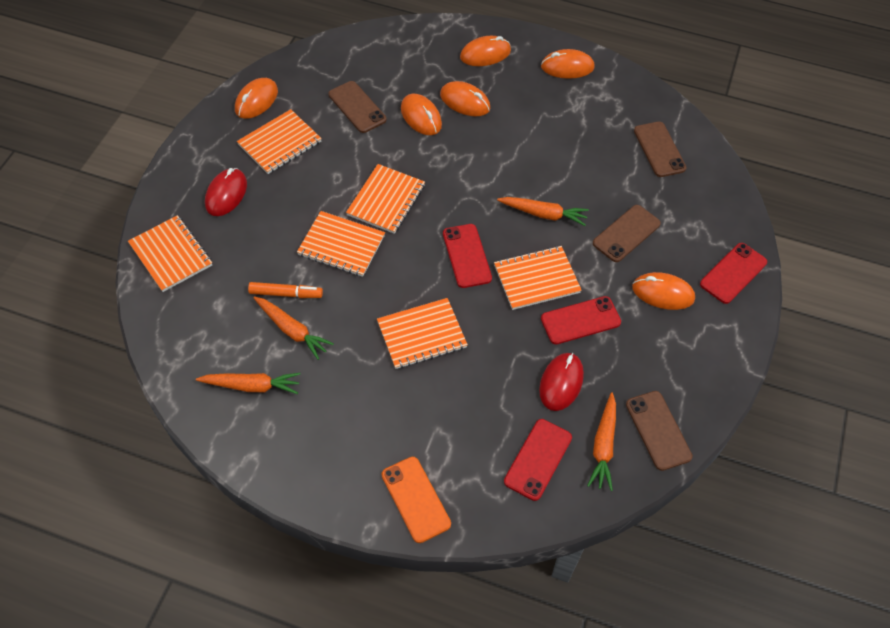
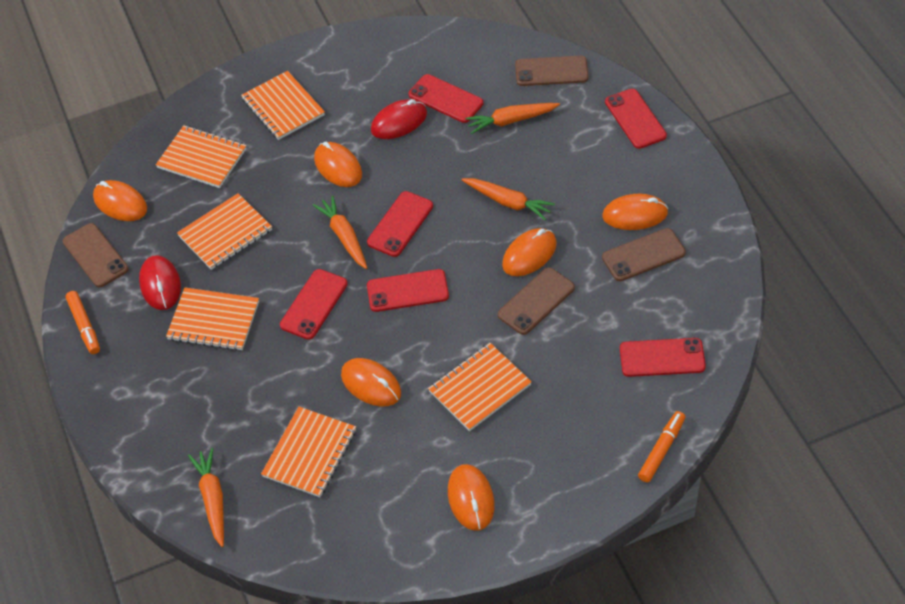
orange marker: [248,282,323,298] = 1 -> [66,291,100,354] [638,411,685,482] = 2
orange phone: [382,457,451,543] = 1 -> none = 0
red phone: [443,224,492,288] [504,419,572,501] [541,296,621,344] [700,243,767,304] = 4 -> [280,269,348,340] [367,191,433,257] [367,269,449,312] [409,74,483,123] [605,89,667,149] [620,338,706,377] = 6

